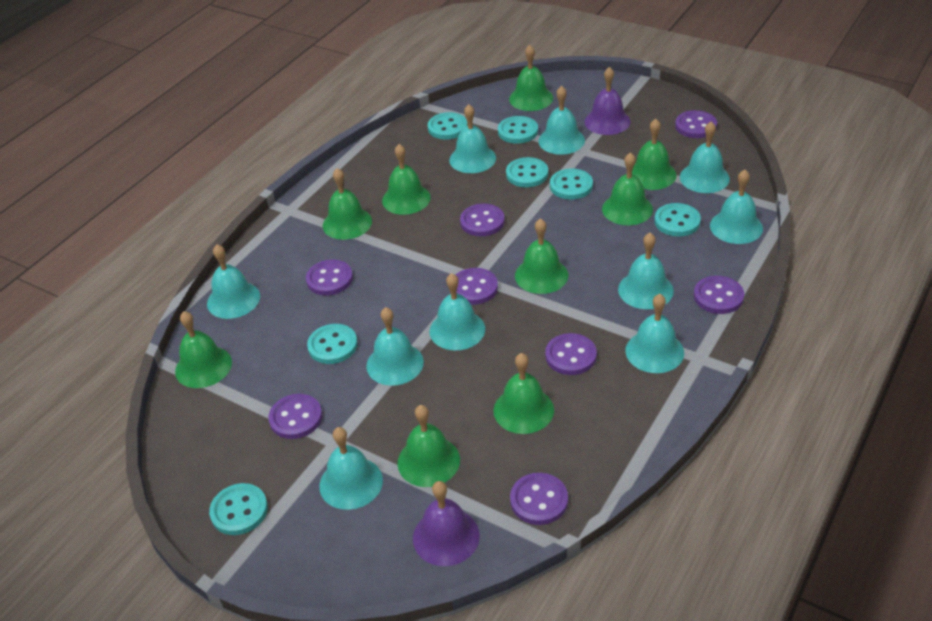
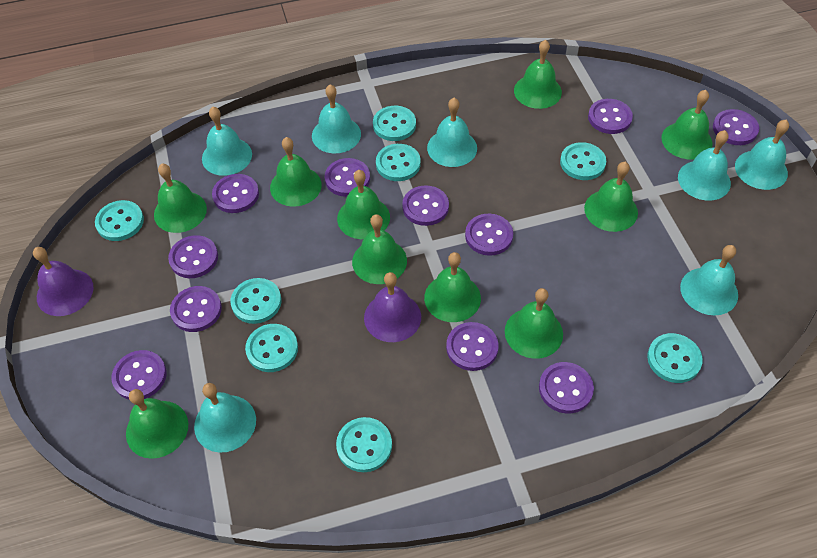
green bell: [175,311,232,388] [323,168,372,240] [382,144,431,215] [398,405,460,487] [493,353,554,434] [509,45,553,111] [515,218,568,294] [602,152,653,225] [632,119,677,190] = 9 -> [126,389,188,459] [154,164,207,233] [270,137,322,207] [337,170,390,239] [352,214,407,284] [424,252,481,322] [505,288,563,359] [514,40,562,109] [584,162,638,232] [661,90,712,159] = 10
purple button: [268,394,322,439] [306,259,353,295] [456,268,498,305] [460,204,505,236] [510,473,568,525] [545,333,597,375] [675,110,717,138] [694,276,744,314] = 8 -> [112,350,167,399] [168,235,218,278] [170,286,222,332] [212,174,259,213] [325,158,370,197] [402,185,449,226] [446,322,499,371] [465,214,513,256] [539,362,594,413] [588,99,633,134] [713,109,759,145] = 11
turquoise bell: [207,245,260,319] [320,427,383,510] [366,307,424,386] [430,273,485,350] [449,104,496,173] [538,86,585,155] [618,233,674,309] [625,294,684,373] [680,121,730,193] [710,170,763,244] = 10 -> [194,383,256,452] [202,107,252,176] [312,84,361,153] [427,98,477,167] [678,130,731,201] [680,245,738,315] [735,120,789,190] = 7
turquoise button: [209,483,268,535] [307,324,358,364] [428,112,467,140] [498,116,538,144] [506,157,548,187] [550,169,593,199] [654,203,701,237] = 7 -> [95,200,144,241] [231,278,281,324] [245,324,298,372] [336,417,392,472] [373,106,416,141] [376,144,421,181] [560,142,606,180] [647,333,703,383] = 8

